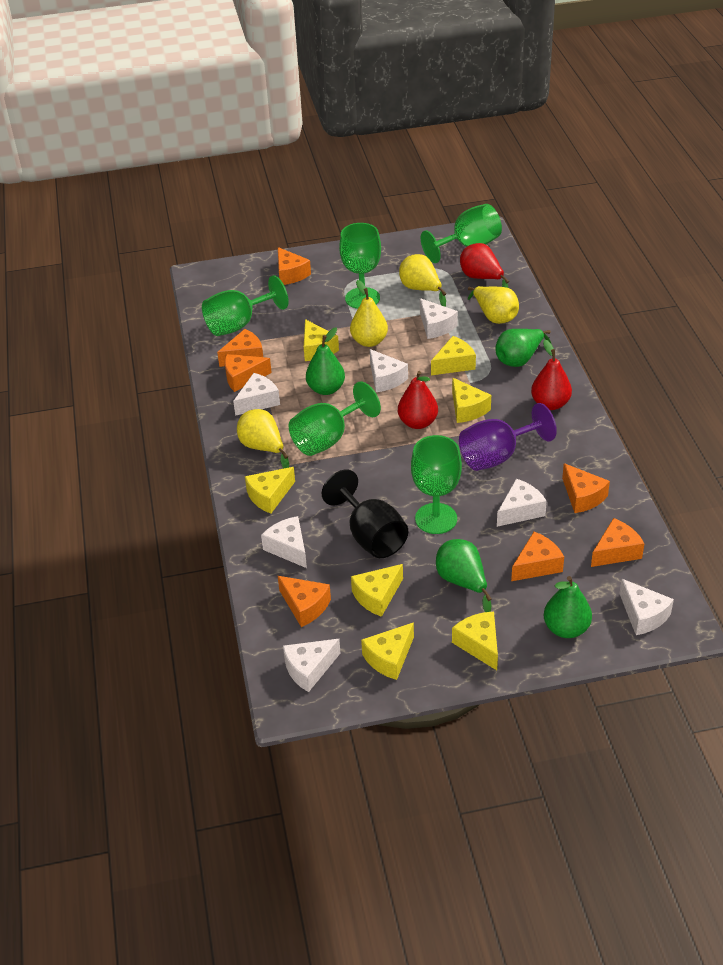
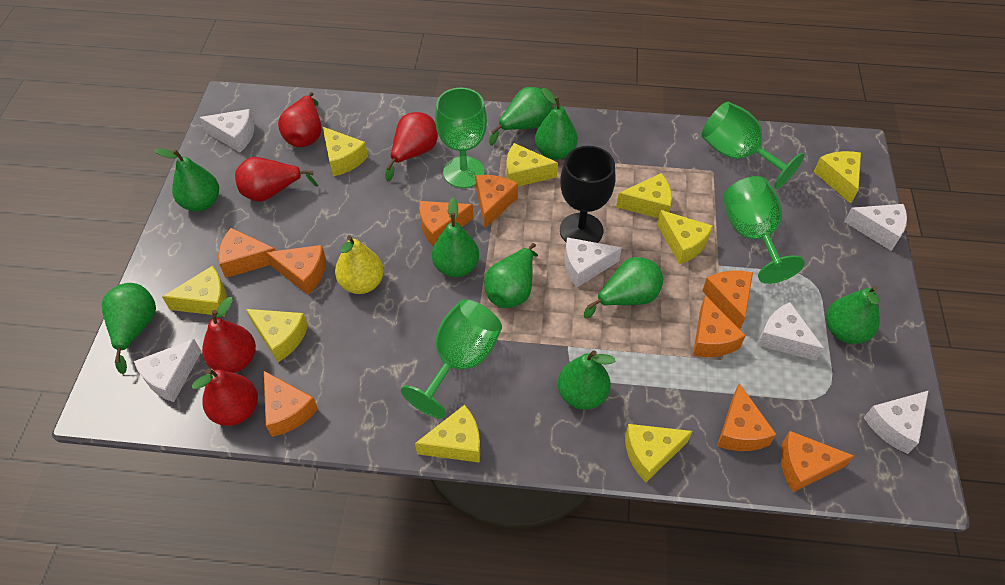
green goblet: [202,275,289,336] [289,381,381,456] [339,223,381,309] [411,435,462,534] [421,204,502,263] = 5 -> [401,299,502,419] [435,88,487,188] [702,102,804,189] [723,176,805,284] = 4
green pear: [306,328,345,395] [436,539,492,612] [496,329,551,367] [544,576,592,638] = 4 -> [102,283,156,374] [155,148,219,211] [432,198,479,277] [484,243,538,308] [489,87,553,145] [535,88,578,160] [558,350,615,410] [584,257,663,319] [826,286,880,344] = 9
orange cheese: [217,329,263,367] [225,354,272,392] [278,247,311,285] [278,576,331,627] [511,532,564,581] [562,463,610,513] [591,518,645,567] = 7 -> [218,228,276,278] [264,371,318,437] [266,245,326,295] [419,201,473,247] [476,175,518,228] [693,295,746,357] [702,270,753,329] [717,383,777,451] [781,431,854,492] = 9
purple goblet: [459,403,557,471] = 1 -> none = 0
red pear: [398,371,438,429] [460,243,509,288] [531,340,572,410] = 3 -> [192,369,258,426] [202,297,256,373] [235,157,318,202] [278,92,322,147] [385,112,438,181] = 5
white cheese: [233,373,280,416] [261,516,307,568] [283,639,340,692] [370,349,408,392] [420,298,458,339] [497,479,547,527] [619,579,674,635] = 7 -> [134,339,202,402] [200,109,254,153] [565,237,622,287] [757,302,824,361] [844,204,907,251] [864,390,929,454] = 6
yellow cheese: [245,467,295,514] [304,319,339,361] [351,564,403,617] [361,622,414,680] [431,336,476,375] [452,378,491,423] [452,612,498,670] = 7 -> [162,266,227,316] [246,309,308,362] [323,127,368,176] [415,405,480,463] [506,143,558,186] [616,173,672,218] [625,424,693,482] [657,210,713,264] [814,151,861,204] = 9
yellow pear: [237,409,289,469] [350,280,388,347] [399,254,446,307] [468,286,519,324] = 4 -> [335,235,384,294] = 1

